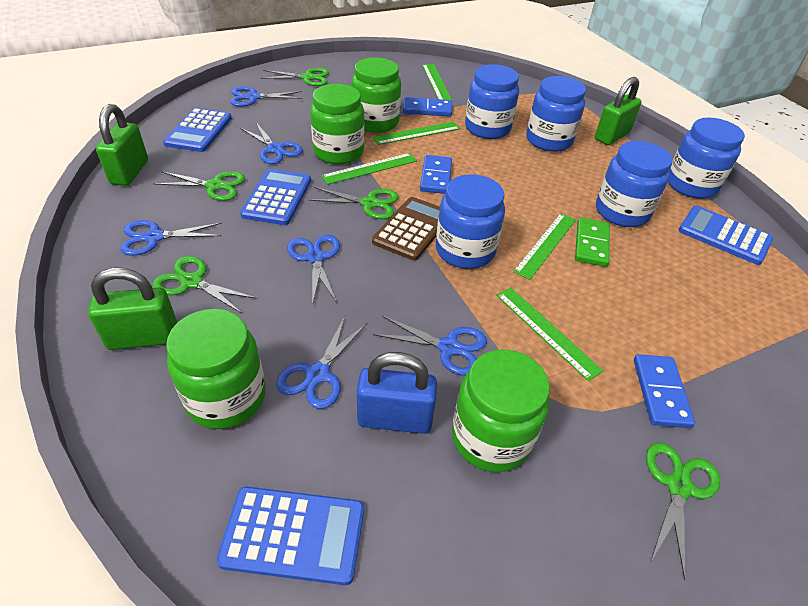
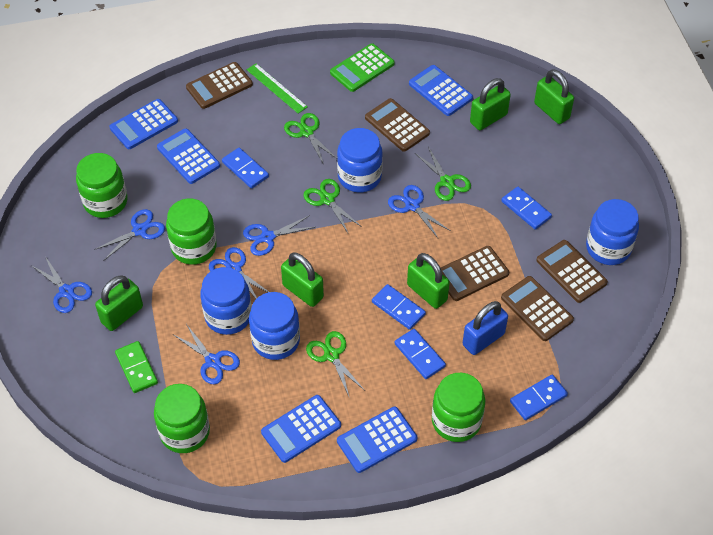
blue calculator: [163,108,232,152] [216,487,364,585] [240,169,311,225] [679,206,773,265] = 4 -> [109,99,178,149] [157,128,220,184] [261,395,341,463] [337,407,417,473] [409,65,473,116] = 5
blue domino: [403,97,452,117] [420,155,452,194] [634,354,695,428] = 3 -> [222,148,269,189] [372,284,426,330] [394,329,446,379] [501,187,552,230] [510,375,568,420] = 5
blue jar: [436,174,505,269] [465,64,519,139] [526,76,586,152] [596,141,673,227] [668,117,745,199] = 5 -> [200,267,252,335] [249,292,300,360] [337,128,383,193] [586,199,639,265] = 4
brown calculator: [372,197,440,261] = 1 -> [186,62,253,109] [365,98,430,152] [441,246,509,301] [501,276,574,341] [536,240,608,303] = 5
green calculator: none = 0 -> [330,43,394,92] = 1
green padlock: [88,267,178,350] [96,104,148,186] [595,77,642,145] = 3 -> [95,275,143,331] [281,253,324,307] [407,253,450,309] [470,78,511,130] [534,69,574,124] = 5
green ruler: [321,153,417,184] [373,122,460,145] [422,64,452,101] [496,288,603,381] [513,213,576,280] = 5 -> [247,64,308,113] = 1
green scissors: [152,256,258,313] [153,171,245,201] [261,68,329,86] [309,187,399,219] [646,443,720,580] = 5 -> [284,113,337,165] [303,179,362,233] [306,331,365,396] [415,147,471,201] = 4

